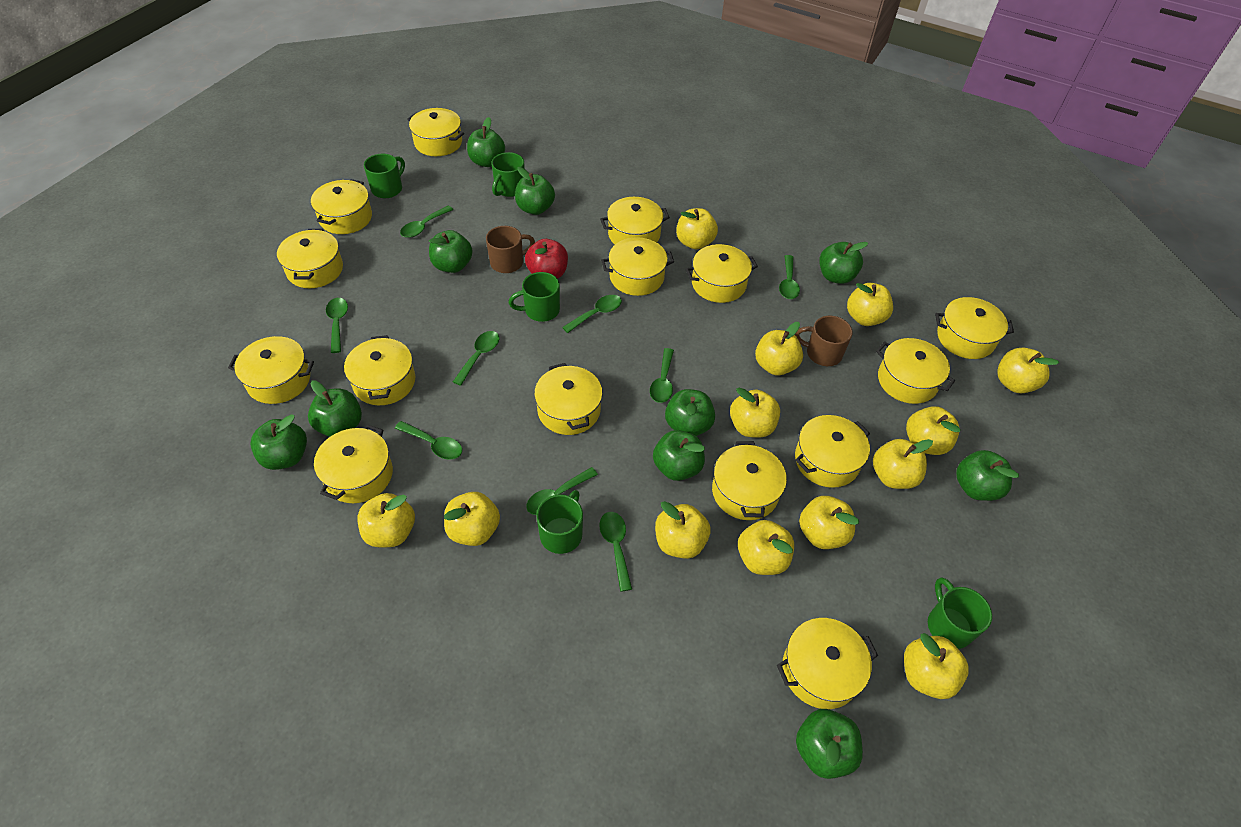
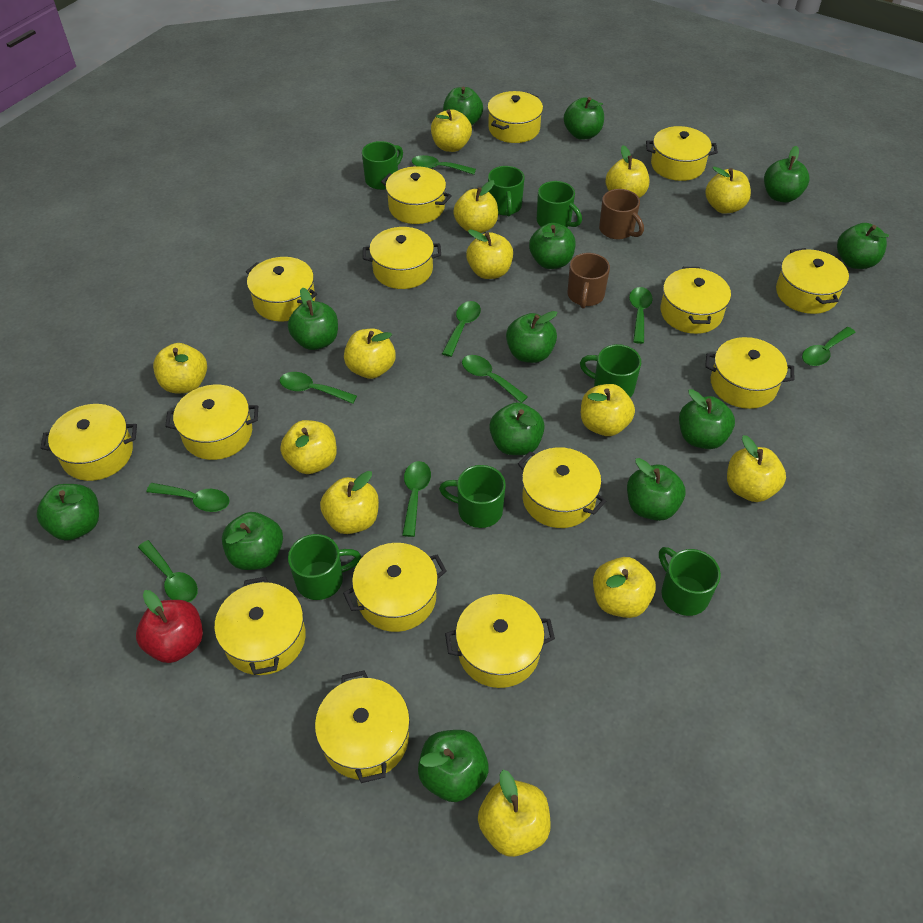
green apple: [250,414,307,470] [308,380,362,437] [429,230,473,273] [467,117,505,167] [515,167,555,215] [653,430,705,481] [665,389,715,436] [796,709,863,779] [819,242,868,284] [956,450,1019,501] = 10 -> [36,484,99,541] [222,512,283,570] [288,288,338,350] [418,730,489,802] [443,87,483,125] [489,402,545,455] [506,311,558,363] [529,223,576,269] [564,97,604,140] [627,458,686,521] [679,389,735,449] [764,146,809,203] [837,223,889,269] = 13
green mug: [364,154,405,198] [491,152,525,197] [508,272,560,322] [536,490,583,554] [928,577,992,649] = 5 -> [288,534,361,600] [362,141,403,190] [439,465,506,528] [488,166,525,217] [537,181,582,227] [580,344,641,397] [659,547,721,616] = 7

